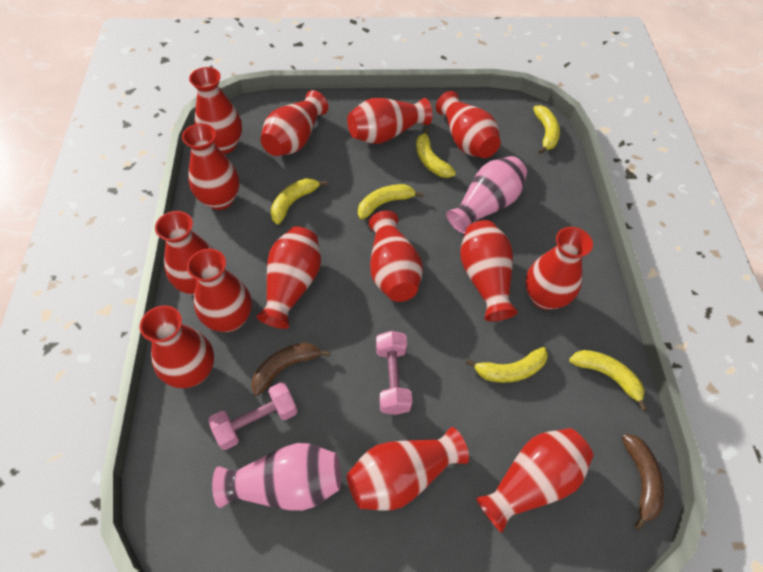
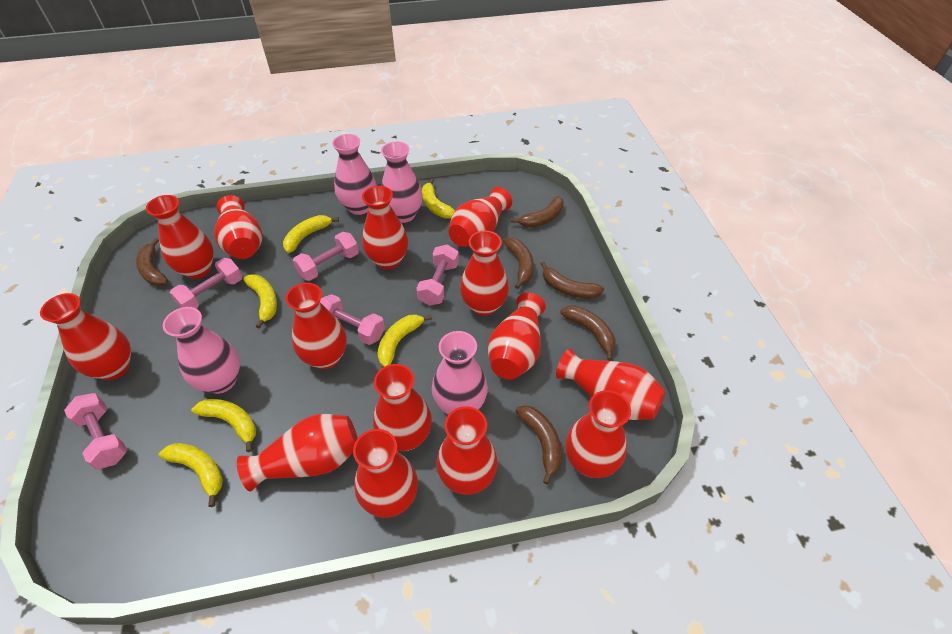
brown banana: [251,343,330,396] [622,434,664,530] = 2 -> [136,238,168,286] [503,237,534,289] [511,196,564,227] [516,405,562,485] [540,261,604,298] [560,306,616,361] = 6
pink dumbbell: [208,382,297,450] [376,331,413,415] = 2 -> [64,393,127,469] [170,258,243,309] [293,232,359,281] [320,294,385,345] [417,244,459,306] = 5
pink vase: [212,443,341,511] [446,156,527,234] = 2 -> [163,307,240,394] [332,134,377,215] [381,141,423,223] [432,331,488,415] = 4

